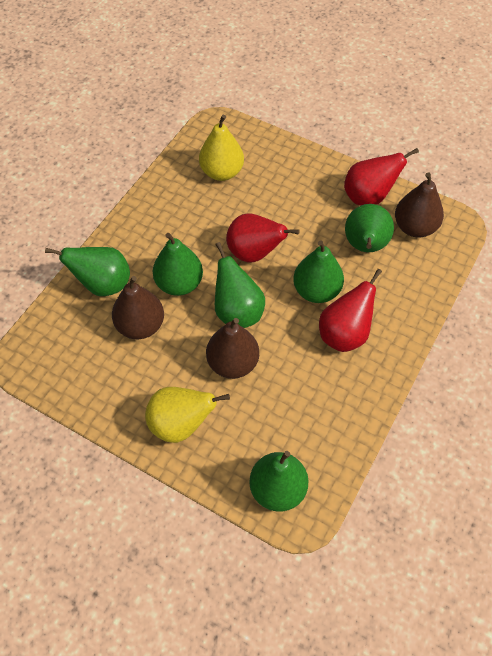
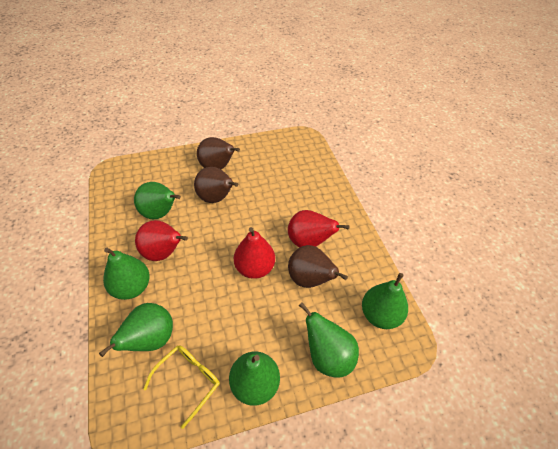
yellow glasses: none = 0 -> [143,345,220,429] = 1
yellow pear: [145,387,230,443] [199,115,244,181] = 2 -> none = 0

